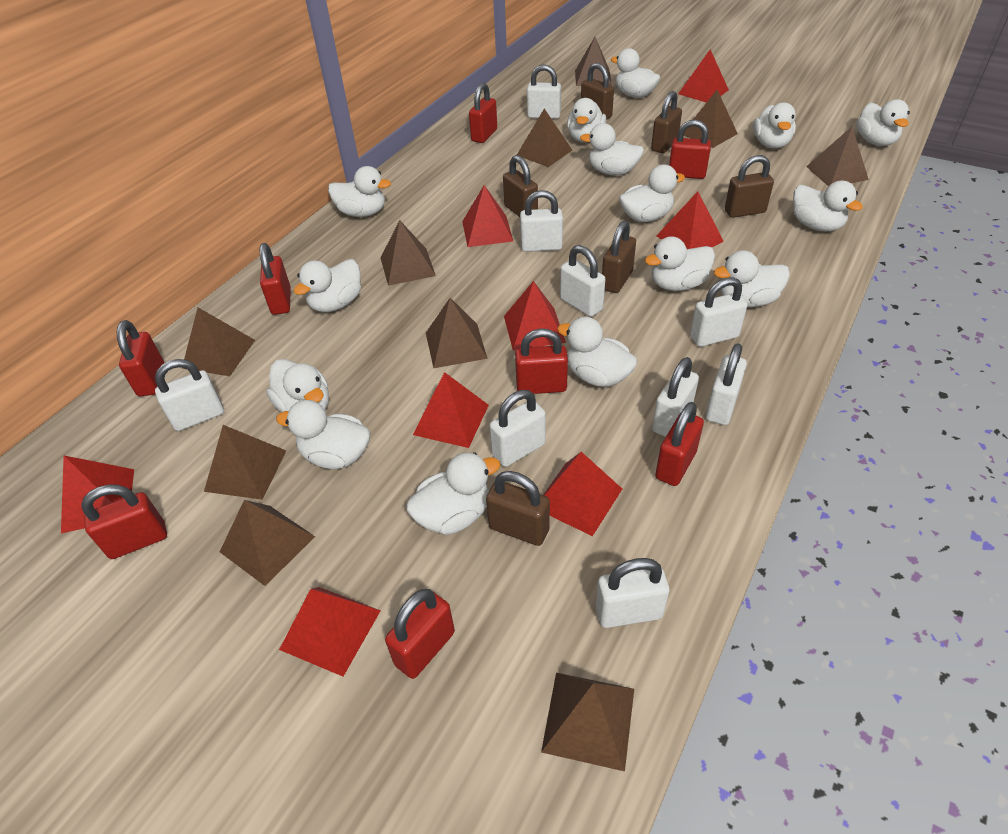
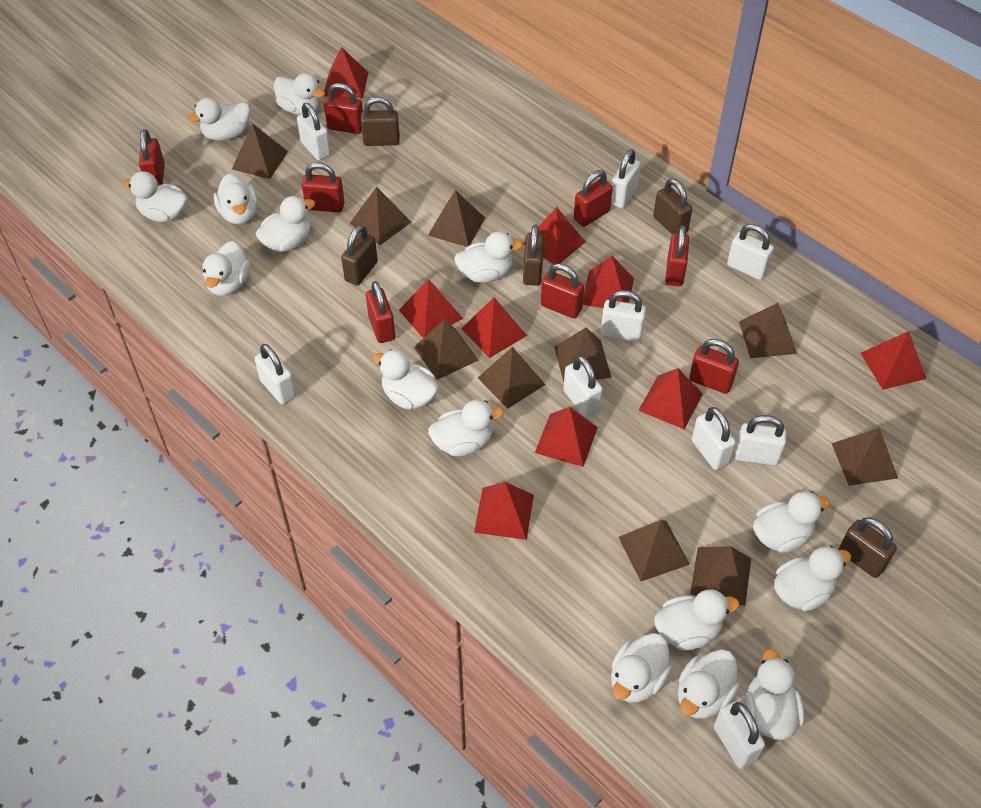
brown padlock: [486,471,550,546] [503,155,538,217] [581,63,614,120] [602,221,636,293] [651,91,682,153] [725,155,774,218] = 6 -> [341,225,378,285] [361,97,400,146] [523,224,544,286] [653,178,692,234] [839,517,897,578] = 5
red pyramid: [61,456,134,533] [279,587,380,677] [413,372,489,448] [462,185,513,247] [504,281,566,351] [543,452,622,537] [657,191,724,249] [678,49,729,103] = 8 -> [324,47,369,99] [399,279,463,338] [461,297,527,358] [474,482,534,540] [523,207,585,264] [535,407,598,467] [583,256,634,308] [638,368,703,429] [861,331,926,390] = 9

